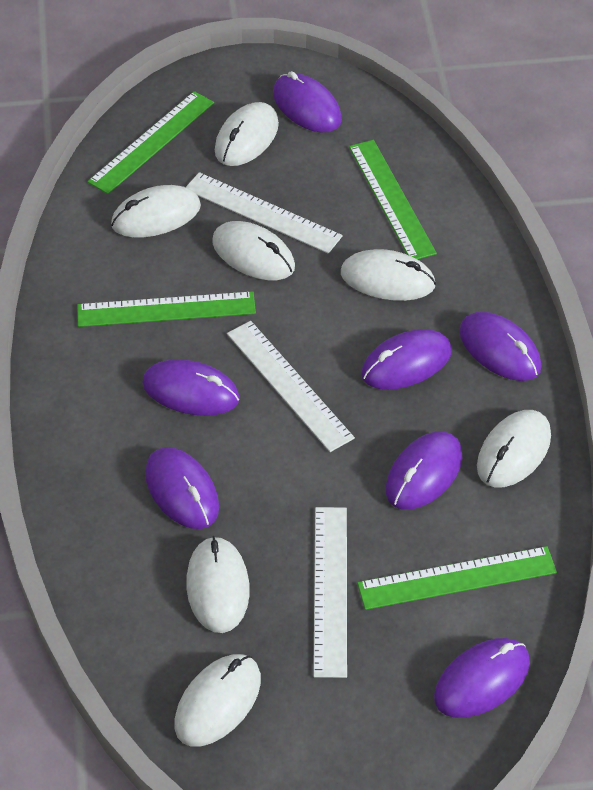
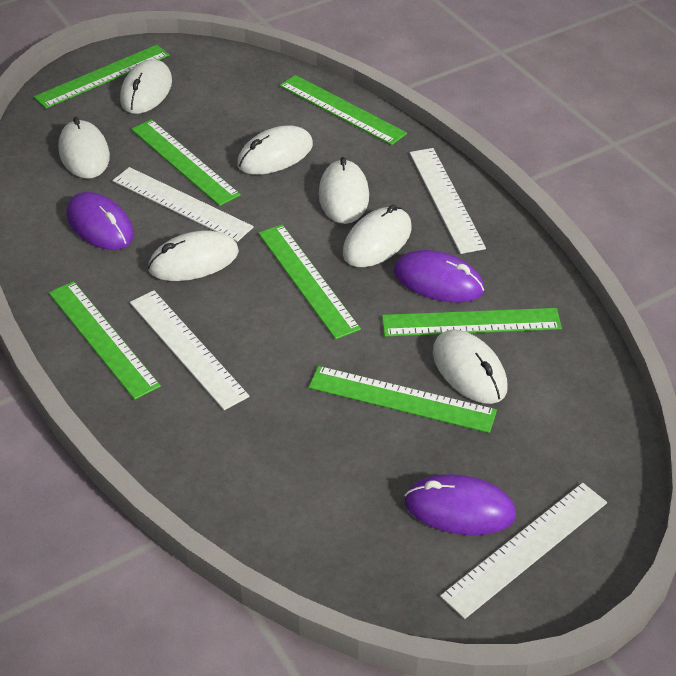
green ruler: [77,291,256,327] [87,91,214,194] [349,140,437,260] [357,546,557,610] = 4 -> [34,45,170,109] [49,281,161,400] [131,119,241,206] [258,225,361,339] [279,75,407,145] [309,366,497,433] [382,308,562,337] = 7
purple mouse: [142,359,240,416] [145,447,219,529] [273,71,342,132] [361,329,452,390] [386,431,462,510] [434,638,530,718] [459,312,541,381] = 7 -> [67,192,134,250] [394,250,484,302] [404,474,516,535] = 3
white ruler: [186,172,343,254] [227,321,355,452] [313,507,347,678] = 3 -> [112,167,254,242] [130,290,250,410] [410,148,486,254] [440,483,607,619] = 4

